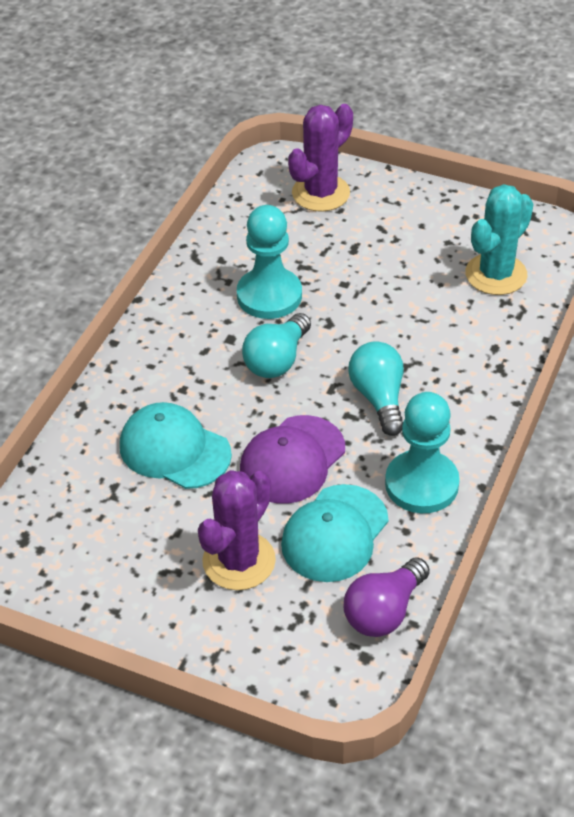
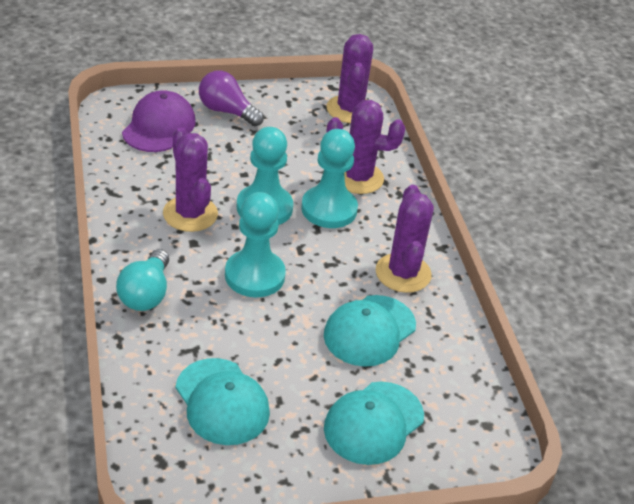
purple cactus: [198,470,276,590] [288,104,353,212] = 2 -> [163,127,218,232] [326,34,373,123] [326,100,405,194] [376,185,434,293] = 4
turquoise cactus: [465,184,533,295] = 1 -> none = 0
turquoise cap: [120,402,232,489] [281,484,389,582] = 2 -> [175,358,270,445] [324,295,416,367] [324,381,424,465] = 3
turquoise light bulb: [242,313,311,378] [348,341,404,436] = 2 -> [116,249,169,311] = 1
turquoise pawn: [237,205,302,319] [385,392,460,513] = 2 -> [225,192,286,297] [237,127,293,225] [301,129,358,228] = 3

